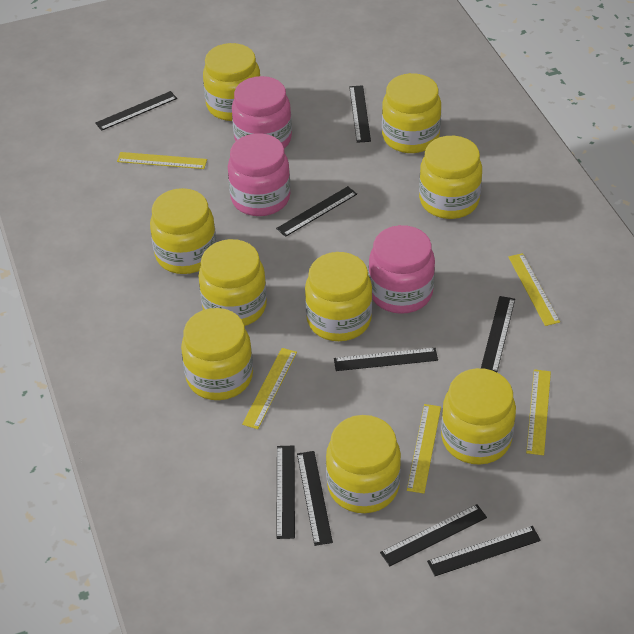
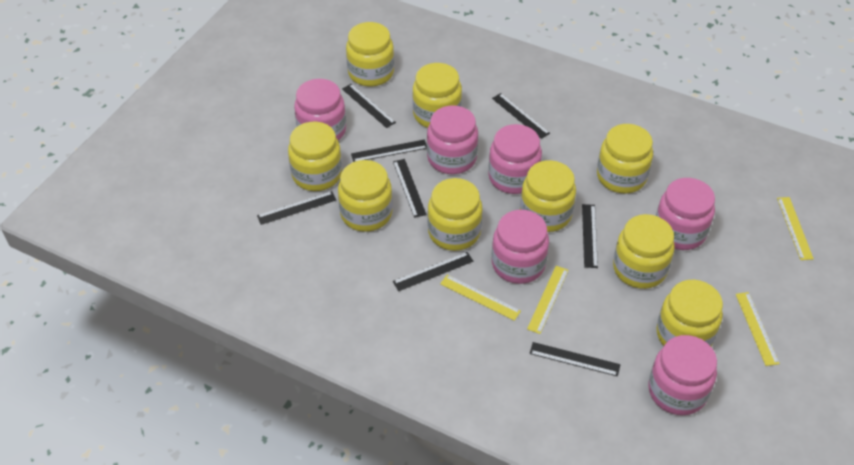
black ruler: [95,91,177,131] [276,186,357,237] [276,446,295,539] [297,451,333,546] [334,348,438,371] [349,85,371,143] [380,504,487,566] [427,526,541,576] [481,296,515,372] = 9 -> [257,191,336,225] [342,84,396,128] [351,140,427,162] [393,159,427,218] [393,252,473,291] [492,93,550,139] [530,342,620,376] [582,204,598,268] = 8
pink jar: [228,133,290,216] [232,76,292,149] [368,225,435,314] = 3 -> [294,79,346,141] [427,105,478,174] [488,124,542,194] [492,210,549,284] [649,335,717,415] [656,178,715,250] = 6
yellow ruler: [117,152,207,169] [242,348,297,429] [407,404,441,493] [508,253,560,326] [526,369,551,455] = 5 -> [440,275,521,321] [527,266,569,334] [736,292,780,366] [777,197,814,260] = 4

